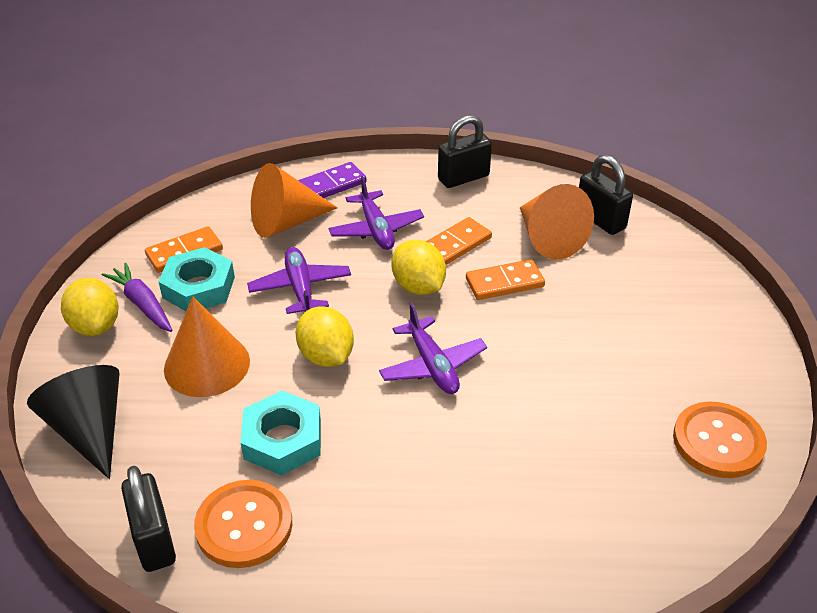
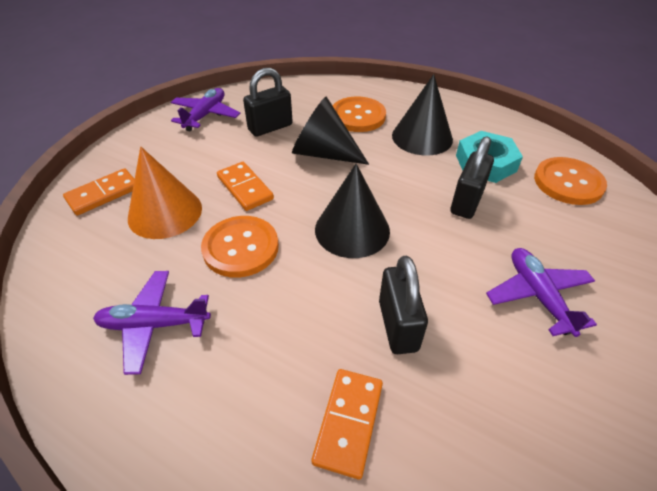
black cone: [27,365,120,479] = 1 -> [292,96,369,165] [315,164,390,258] [392,74,453,155] = 3
orange button: [194,480,292,568] [673,401,767,478] = 2 -> [201,216,279,277] [332,97,386,132] [534,157,607,205] = 3
orange cone: [164,296,250,397] [251,163,338,238] [520,184,594,260] = 3 -> [128,147,202,239] = 1
purple carrot: [102,263,172,332] = 1 -> none = 0
purple domino: [298,162,367,198] = 1 -> none = 0
turquoise nut: [159,247,235,311] [241,391,321,476] = 2 -> [456,131,523,183] = 1
yellow lemon: [61,278,118,336] [296,307,354,367] [391,240,446,295] = 3 -> none = 0

